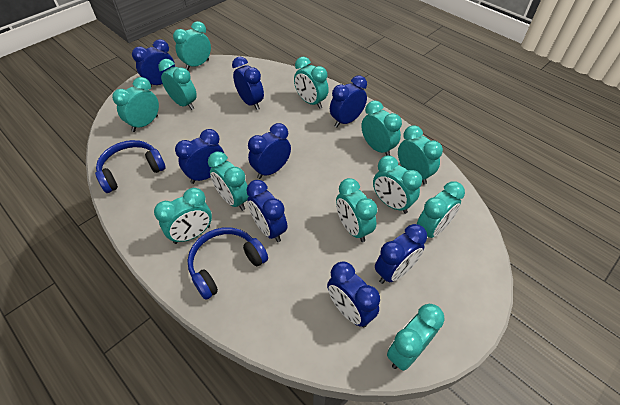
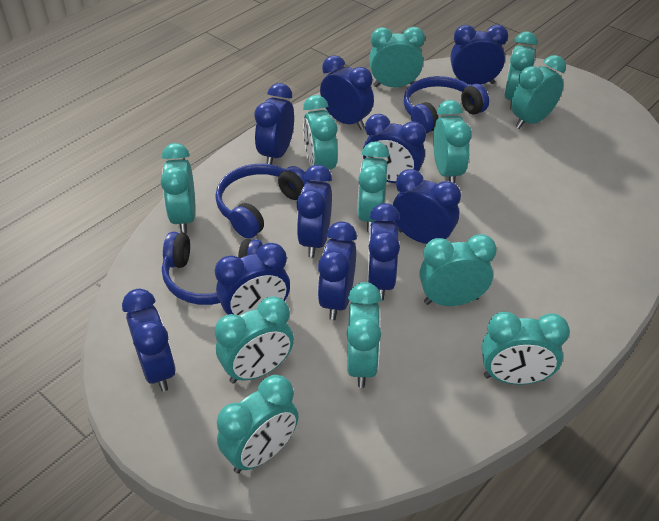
blue clock: [132,39,175,86] [175,129,224,184] [232,57,264,110] [246,180,287,242] [248,123,291,179] [327,261,380,327] [330,75,367,127] [375,224,427,284] = 8 -> [122,289,176,392] [215,243,290,316] [254,83,294,165] [297,165,332,258] [317,222,357,320] [320,55,374,130] [363,114,426,183] [367,203,400,301] [393,169,461,244] [450,24,508,85] = 10
blue headphones: [95,140,166,193] [187,227,268,300] = 2 -> [162,232,263,305] [215,164,310,239] [404,76,489,134] = 3

